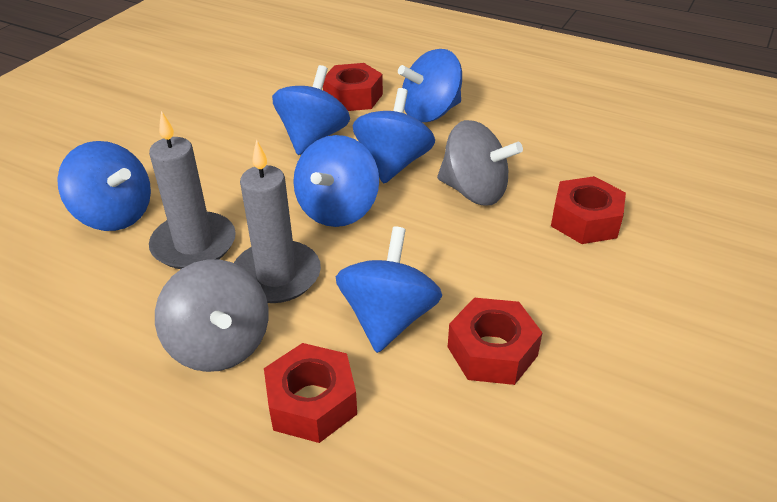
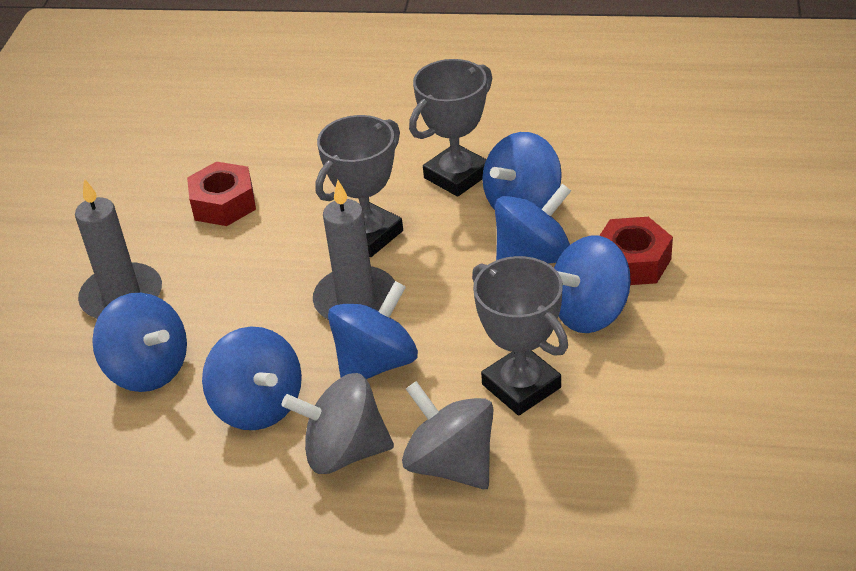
grey trophy: none = 0 -> [315,115,403,257] [409,59,492,197] [472,256,568,416] = 3
red nut: [264,343,357,443] [323,63,383,111] [448,298,542,385] [551,176,626,244] = 4 -> [187,162,256,226] [599,217,673,285] = 2

